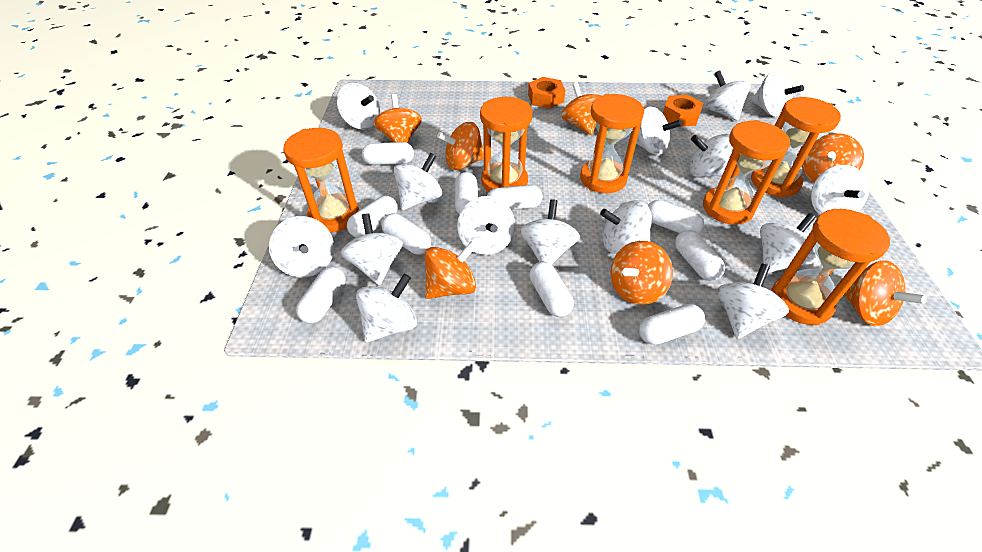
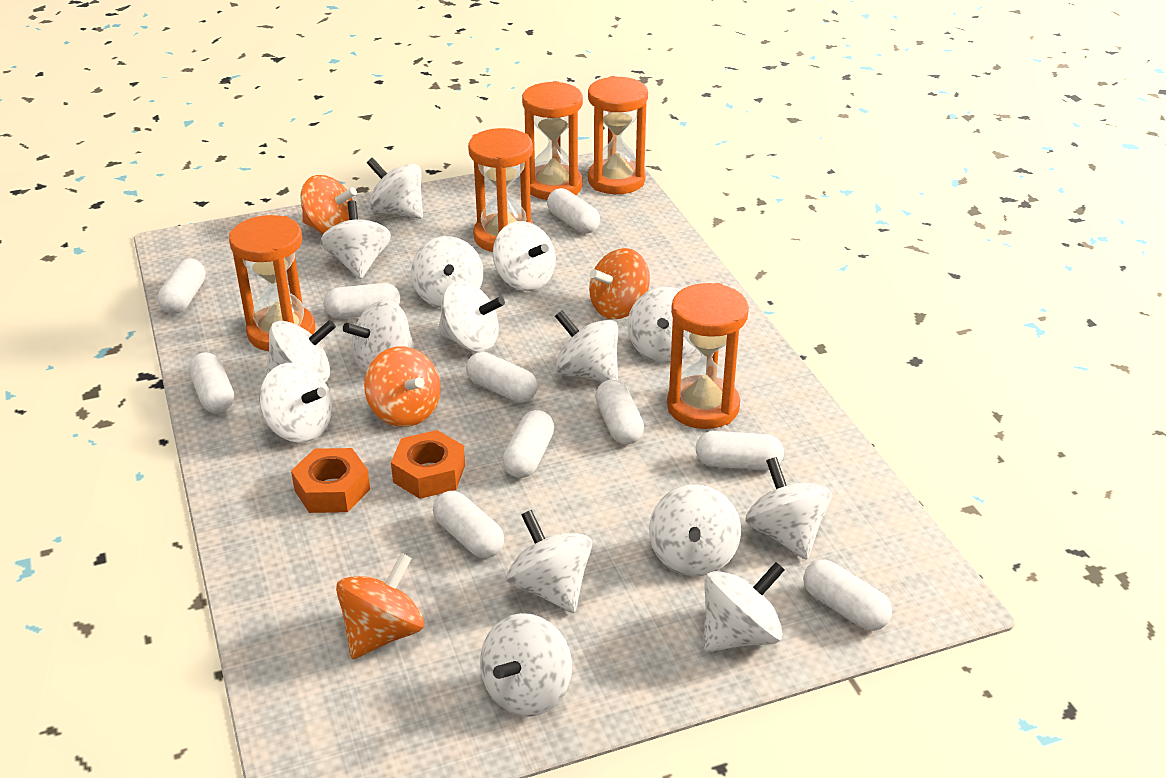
orange hourglass: [283,128,359,233] [480,97,533,192] [580,94,645,193] [703,120,790,225] [751,97,841,198] [771,209,890,326] = 6 -> [229,215,315,351] [468,128,533,252] [522,81,583,200] [588,76,648,194] [667,283,749,429] = 5
orange spinning top: [374,94,422,143] [425,241,477,299] [437,122,484,170] [561,82,602,135] [610,241,673,305] [802,133,864,182] [844,260,927,326] = 7 -> [300,175,357,234] [336,553,424,659] [364,346,441,427] [589,248,650,320] = 4

